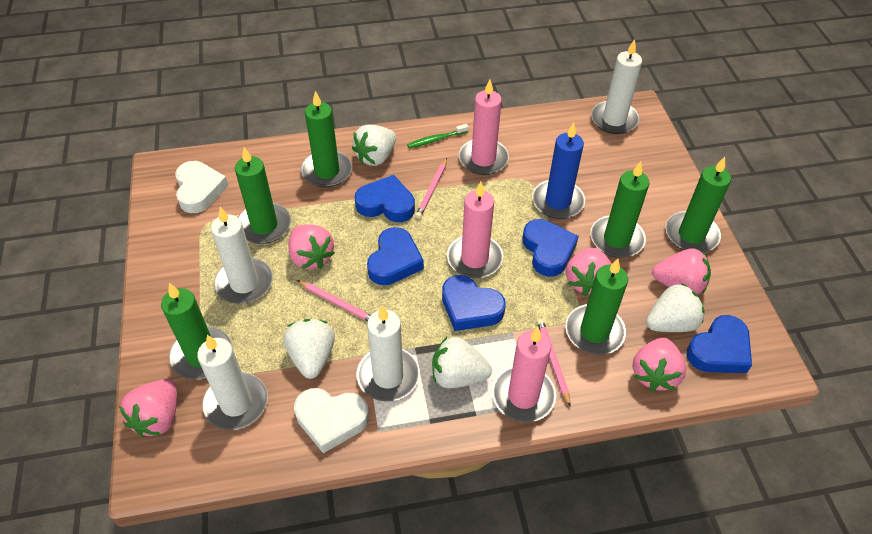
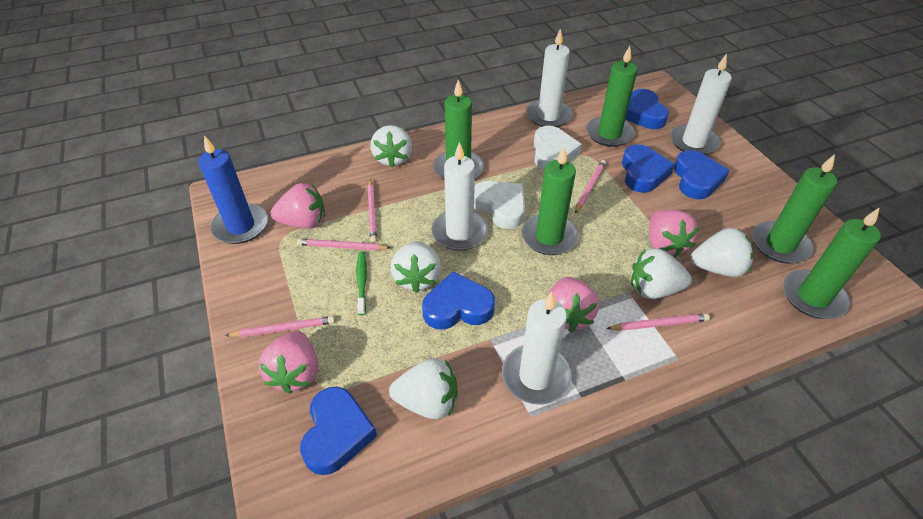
green candle: [161,283,232,380] [235,147,291,244] [301,91,352,188] [565,259,628,355] [590,162,649,258] [665,157,731,252] = 6 -> [433,80,484,180] [522,147,579,255] [586,46,638,147] [752,154,837,264] [783,207,881,319] = 5
pink candle: [447,182,503,278] [459,79,509,175] [492,327,556,422] = 3 -> none = 0
pink pencil: [297,280,371,322] [415,158,447,219] [537,319,571,407] = 3 -> [225,316,335,337] [297,239,391,250] [368,179,377,242] [575,160,606,213] [606,313,710,331] = 5
pink strawberry: [119,379,177,437] [288,225,335,269] [566,248,612,296] [632,337,687,391] [652,248,711,295] = 5 -> [259,331,318,394] [271,183,325,229] [548,277,599,332] [649,210,699,258] = 4
white strawberry: [283,319,335,379] [352,125,396,166] [432,337,492,388] [646,283,705,332] = 4 -> [370,125,412,167] [389,358,457,419] [390,241,441,293] [631,248,692,299] [691,228,754,277] = 5

